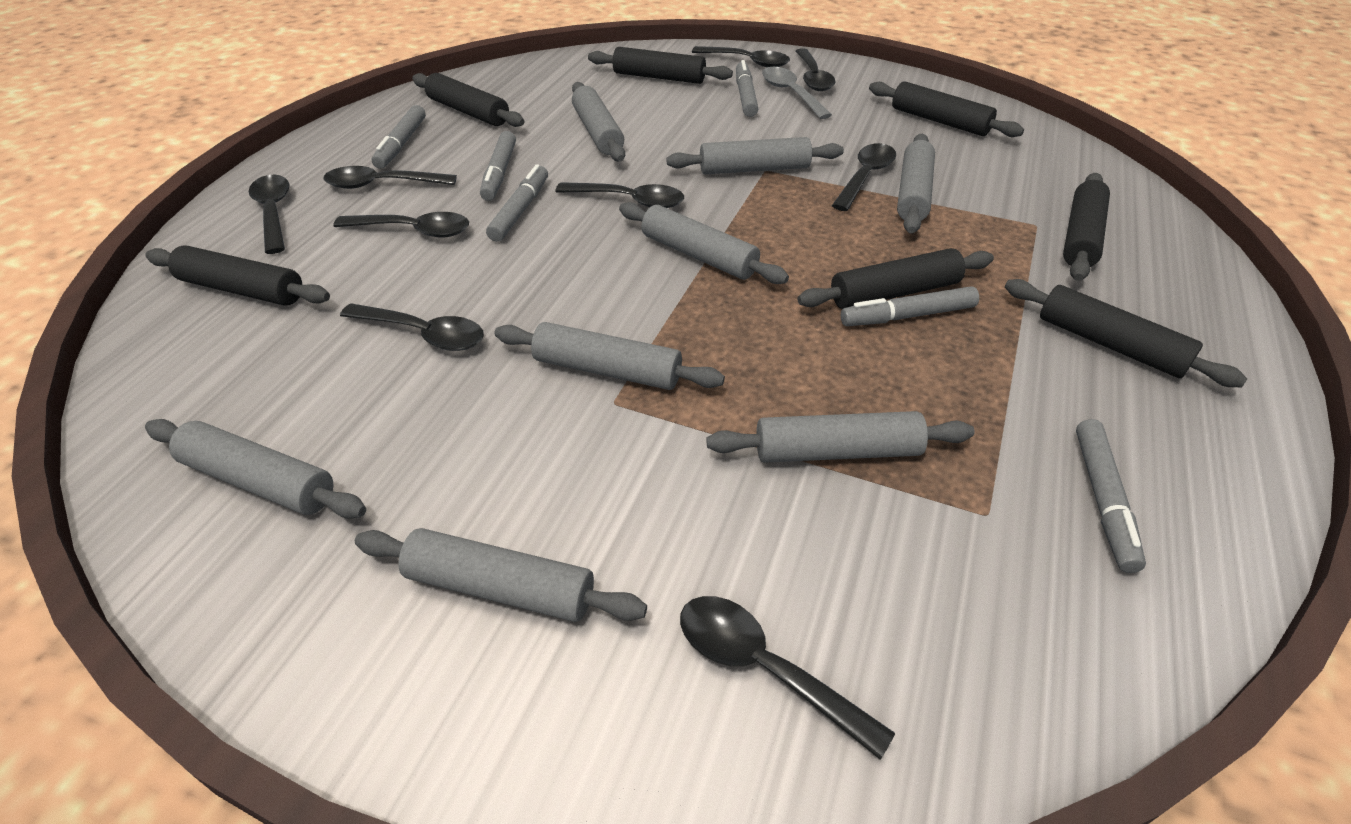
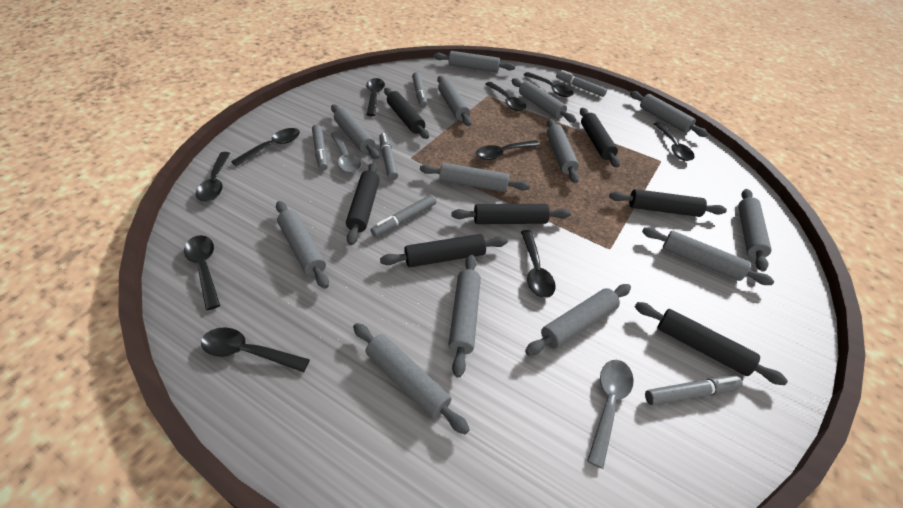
black spoon: [249,175,290,254] [324,166,457,189] [334,212,469,238] [340,303,484,351] [555,182,684,208] [680,596,895,760] [692,46,790,67] [796,48,836,91] [832,143,896,211] = 9 -> [184,235,220,310] [196,152,230,202] [201,328,310,372] [231,128,300,166] [366,78,385,116] [476,140,540,160] [485,82,527,111] [521,230,556,298] [524,72,574,97] [654,122,695,161] = 10
grey rolling pin: [145,419,366,519] [355,528,647,622] [495,322,725,390] [572,82,625,162] [619,202,789,284] [667,137,844,175] [707,411,975,463] [897,134,935,233] = 8 -> [276,201,329,289] [331,104,379,159] [353,323,470,435] [420,163,530,192] [434,51,515,72] [437,76,472,126] [449,255,481,378] [512,78,576,123] [525,284,631,356] [547,119,579,183] [630,91,708,137] [642,227,774,285] [738,189,772,272] = 13
grey spoon: [762,67,832,119] = 1 -> [331,132,361,173] [587,360,634,469] = 2

